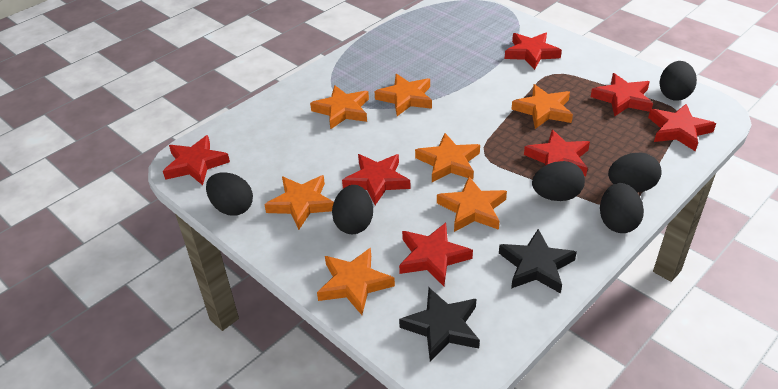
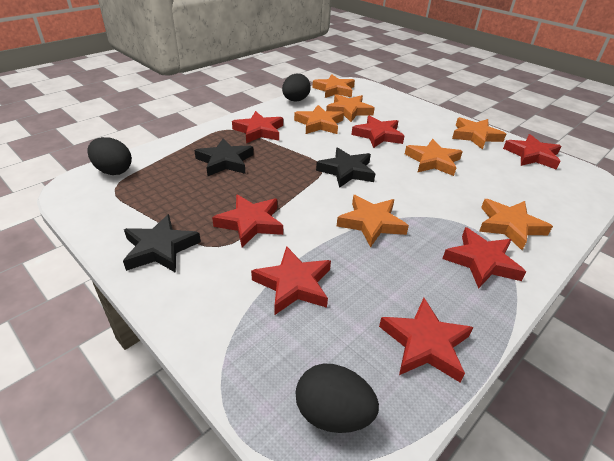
black egg: [206,172,253,216] [332,185,373,234] [532,161,585,201] [600,183,644,233] [608,152,661,192] [659,61,697,101] = 6 -> [87,137,132,175] [282,74,311,101] [296,363,379,433] = 3
black star: [399,288,480,362] [499,229,577,294] = 2 -> [123,214,201,273] [194,138,253,176] [316,147,376,188] = 3

